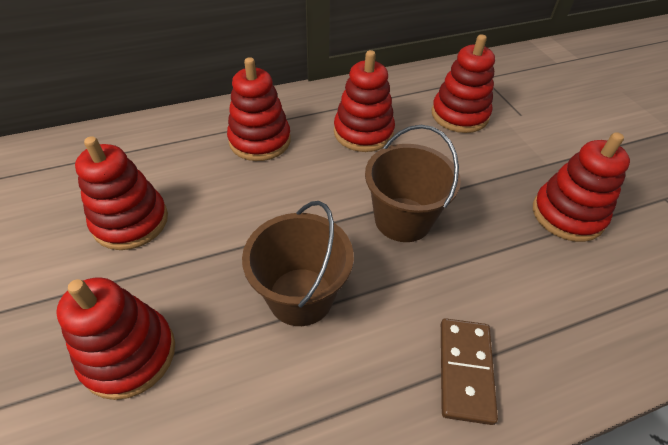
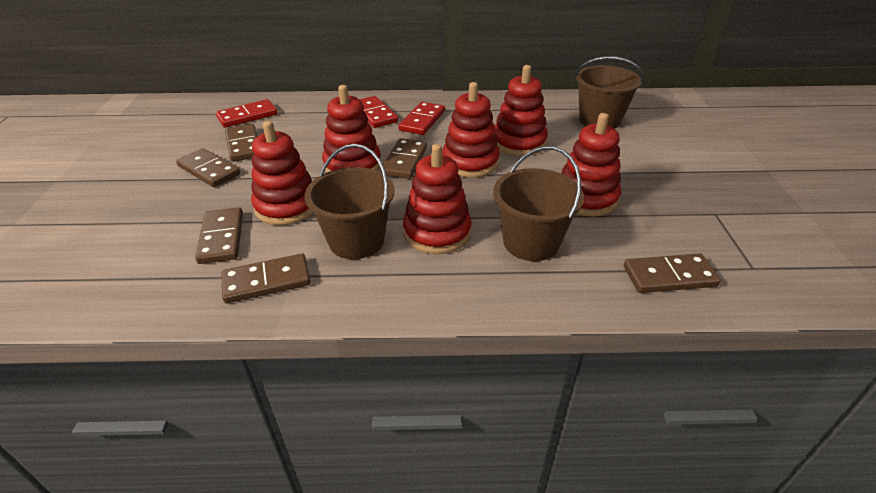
brown bucket: [242,201,354,326] [365,125,461,242] = 2 -> [305,144,394,259] [493,146,584,261] [575,56,644,129] = 3
brown domino: [441,318,498,425] = 1 -> [176,148,240,187] [195,207,243,264] [221,253,311,303] [225,124,258,162] [380,138,427,179] [624,253,721,293] = 6
red domino: none = 0 -> [216,99,278,128] [359,96,398,128] [398,102,445,135] = 3

